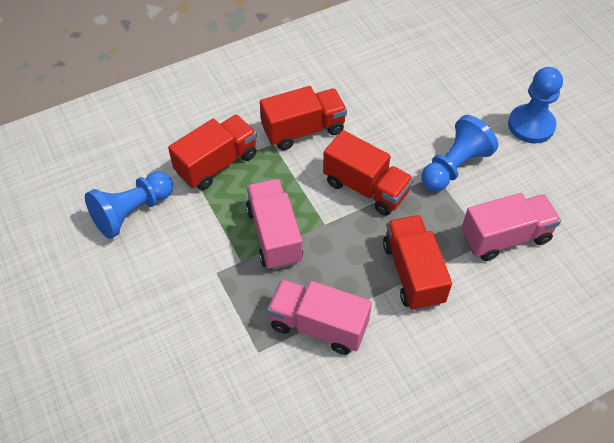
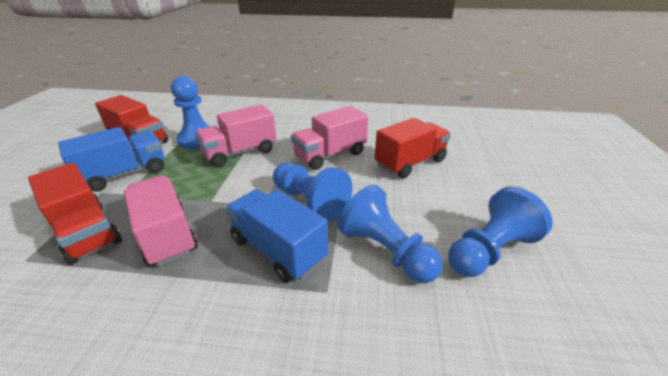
blue pawn: [85,171,173,239] [421,115,498,191] [508,67,563,143] = 3 -> [171,76,210,149] [273,162,352,222] [337,185,443,283] [448,186,553,277] = 4
blue truck: none = 0 -> [58,127,165,192] [225,189,328,283] = 2
red truck: [168,114,257,190] [260,86,347,150] [323,130,413,216] [383,215,452,311] = 4 -> [28,163,122,265] [95,95,168,143] [375,118,451,179] = 3

